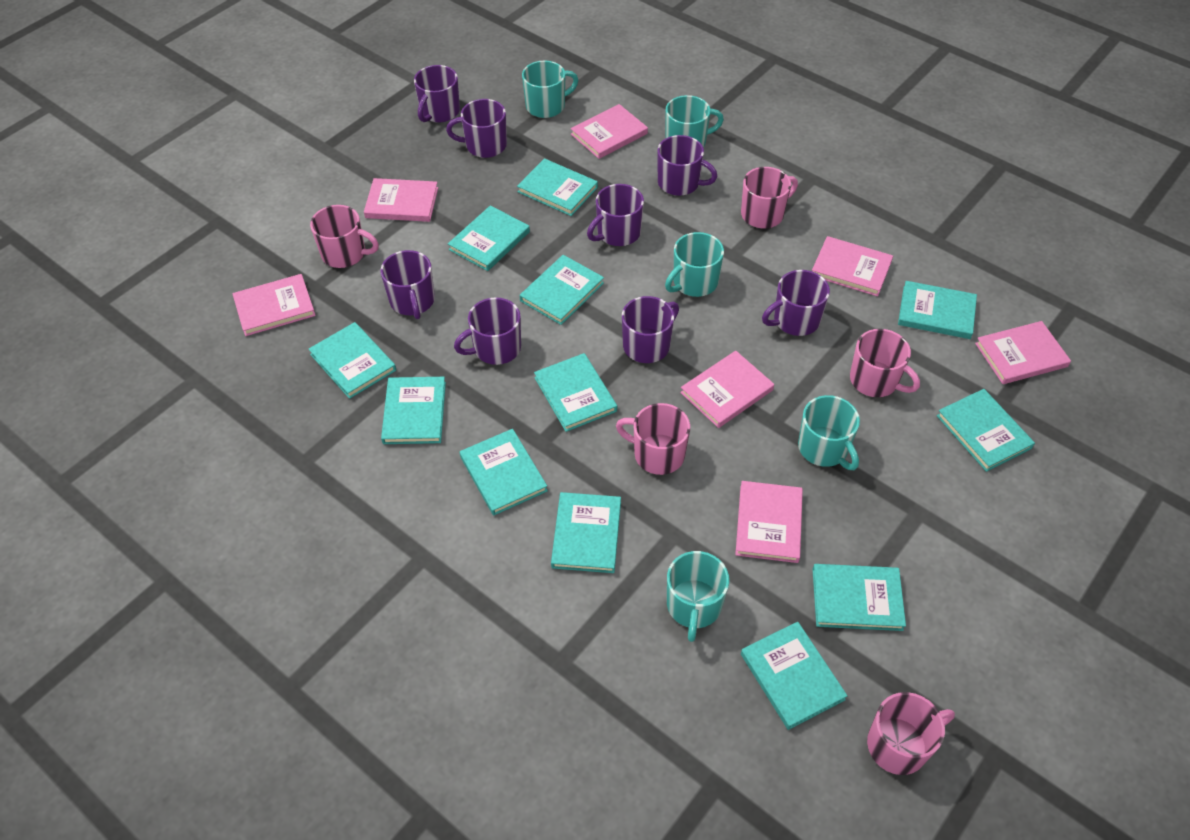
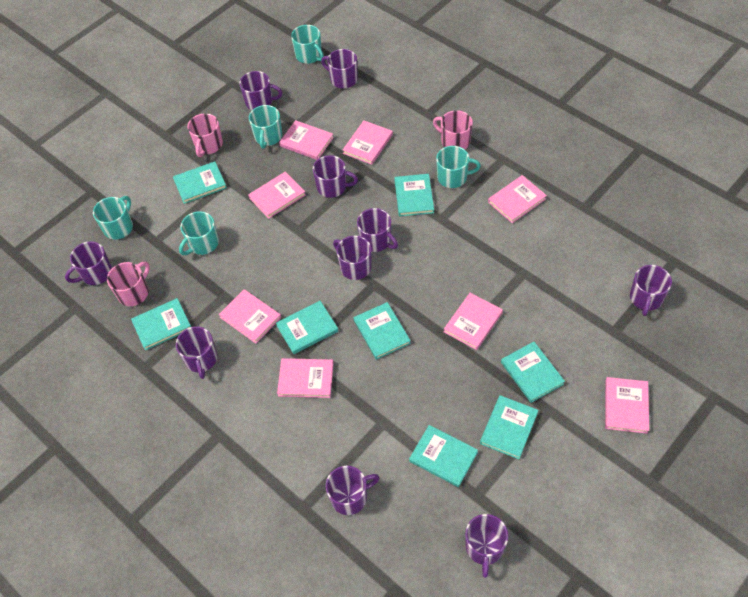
pink book: [232,274,316,336] [364,178,438,222] [571,104,648,159] [680,351,774,428] [735,481,803,563] [812,236,893,296] [975,321,1071,384] = 7 -> [219,289,281,344] [248,172,306,219] [277,358,333,398] [279,120,334,160] [343,120,393,165] [444,293,503,350] [488,175,547,223] [605,377,649,434] = 8
pink mug: [310,205,379,268] [616,403,690,475] [741,167,798,228] [850,329,920,397] [867,692,955,775] = 5 -> [107,262,150,306] [187,113,223,157] [433,110,473,149] = 3
purple mug: [380,250,435,319] [414,65,460,123] [446,99,507,158] [454,297,521,365] [587,184,644,246] [622,296,679,363] [658,135,717,196] [762,270,830,336] = 8 -> [65,241,112,285] [176,326,217,379] [239,71,282,110] [313,155,358,198] [321,49,358,89] [325,466,380,515] [333,236,372,280] [357,208,398,252] [465,514,508,578] [630,265,672,316] = 10
turquoise book: [309,322,396,399] [381,377,446,444] [448,205,530,271] [460,429,548,516] [517,158,598,216] [520,255,604,325] [534,353,617,432] [551,492,621,573] [741,622,848,730] [812,564,906,631] [898,281,977,339] [937,389,1035,472] = 12 -> [131,298,191,350] [173,161,227,204] [276,301,338,354] [354,302,411,360] [394,174,434,217] [409,425,478,487] [480,395,538,459] [501,342,565,403] = 8

